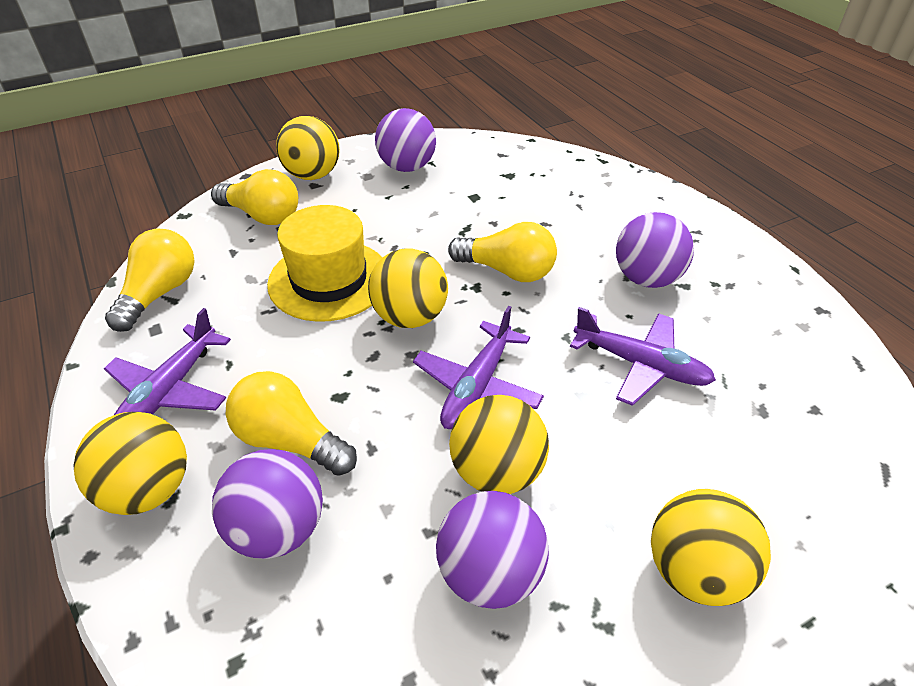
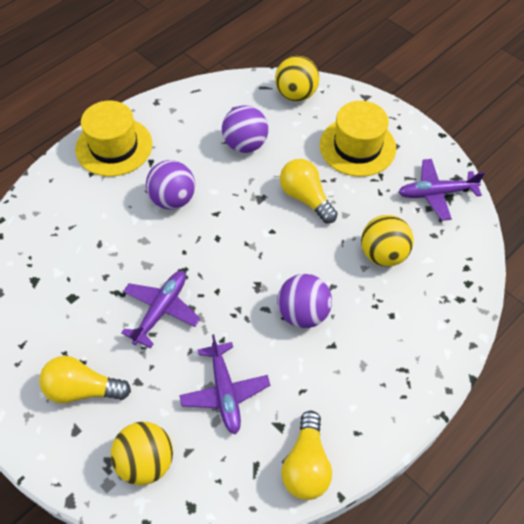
purple ball: [212,449,323,559] [375,108,436,172] [436,491,549,609] [616,212,694,288] = 4 -> [146,160,195,210] [222,105,268,153] [277,274,332,328] = 3
yellow ball: [73,412,187,515] [276,116,340,180] [368,248,448,328] [449,395,549,494] [651,489,771,606] = 5 -> [111,422,173,485] [275,56,319,101] [361,215,414,267] = 3
yellow hat: [267,205,383,322] = 1 -> [75,101,152,177] [320,101,396,177] = 2
yellow light bulb: [105,229,195,332] [211,169,298,225] [226,371,357,476] [448,222,557,282] = 4 -> [39,356,131,403] [280,159,338,223] [281,411,332,500] = 3

